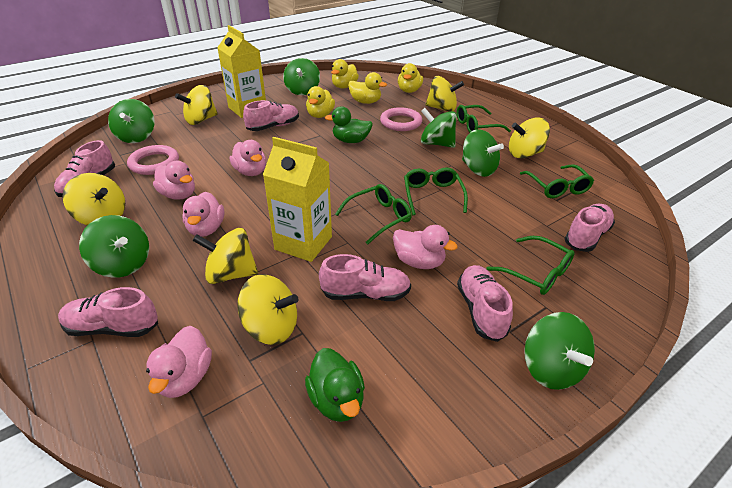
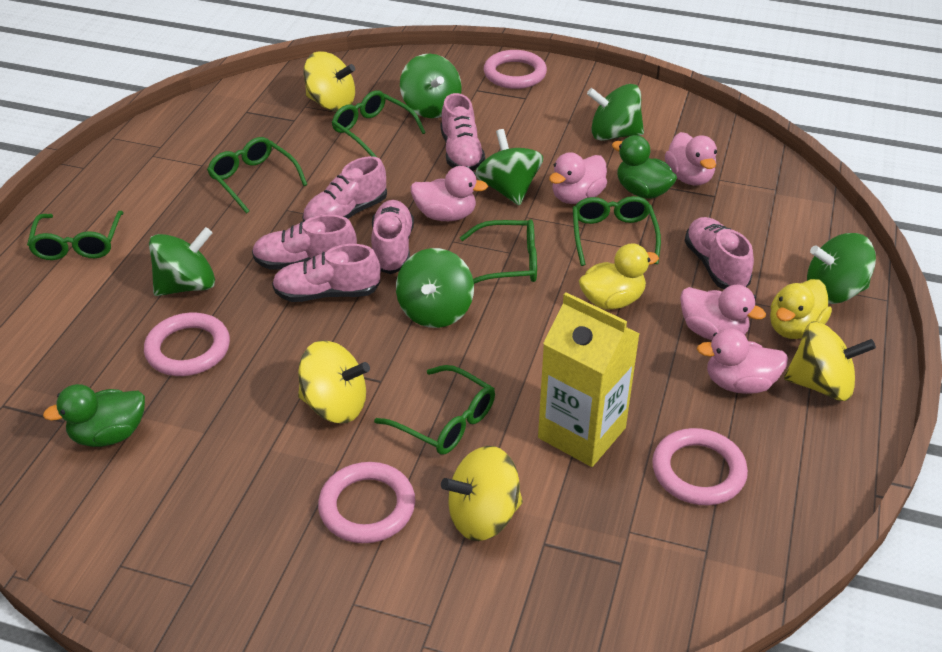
green glasses: [335,184,412,244] [404,168,468,215] [457,105,511,132] [487,236,575,295] [520,164,594,198] = 5 -> [27,211,123,260] [207,137,308,213] [332,90,426,158] [374,365,495,455] [460,219,537,284] [573,196,661,266] = 6
pink ring: [127,145,179,175] [380,107,422,131] = 2 -> [144,313,230,376] [318,462,415,543] [484,50,547,89] [652,428,748,505] = 4
yellow carton: [217,25,266,118] [263,137,332,262] = 2 -> [538,292,640,467] = 1
yellow duck: [306,86,335,118] [331,59,359,89] [348,72,387,104] [398,63,423,93] = 4 -> [579,243,659,309] [770,279,832,339] = 2
yellow spinning top: [63,173,125,226] [175,85,218,125] [193,228,258,284] [237,274,298,345] [426,76,464,112] [509,118,550,158] = 6 -> [298,341,370,424] [303,51,355,112] [441,446,523,541] [784,321,876,401] = 4

